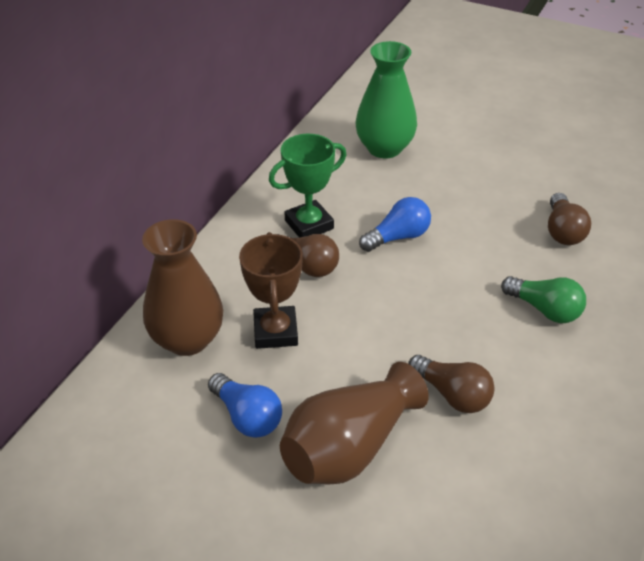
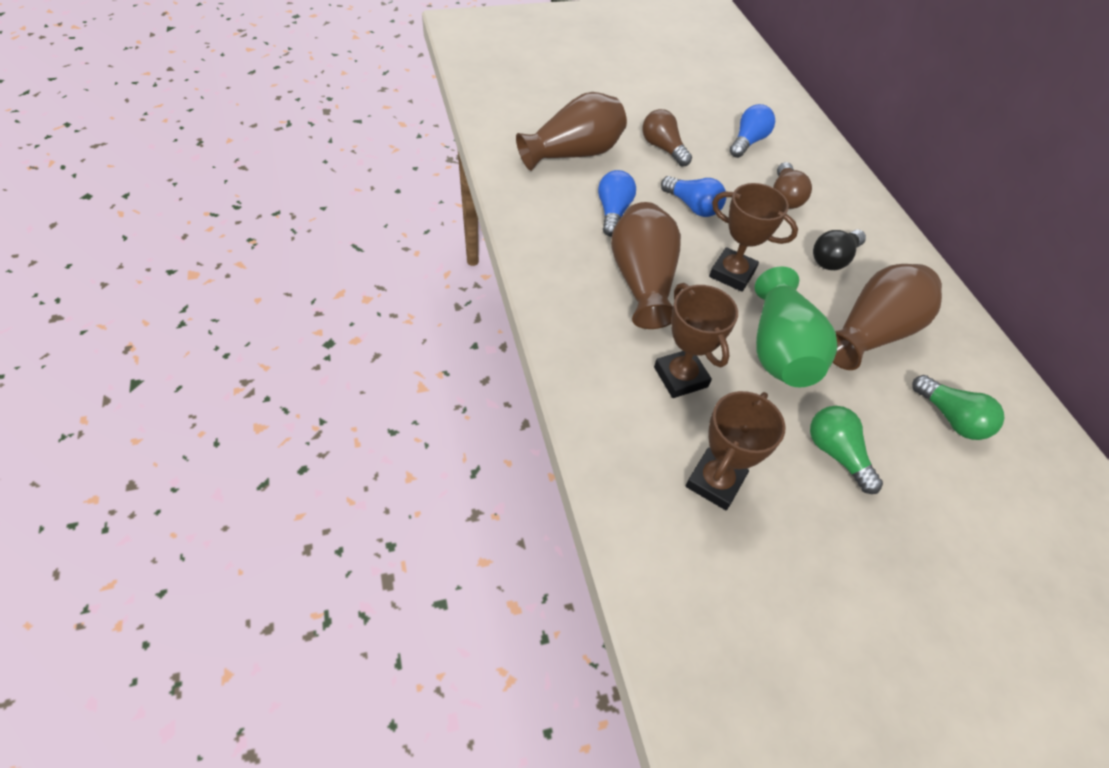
black light bulb: none = 0 -> [813,230,866,270] = 1
blue light bulb: [208,373,282,438] [359,197,431,252] = 2 -> [598,170,636,237] [661,176,726,217] [730,104,775,158] = 3
brown light bulb: [278,234,339,277] [408,355,495,413] [548,193,591,245] = 3 -> [643,109,692,167] [773,162,812,209] = 2
brown trophy: [239,232,303,349] = 1 -> [654,283,738,398] [686,391,786,510] [709,183,798,292] = 3
brown vase: [142,219,223,356] [280,362,429,485] = 2 -> [516,92,627,171] [611,202,681,329] [833,264,942,370] = 3
green light bulb: [501,276,586,323] = 1 -> [810,406,883,494] [912,375,1004,440] = 2
green trophy: [269,134,347,238] = 1 -> none = 0

